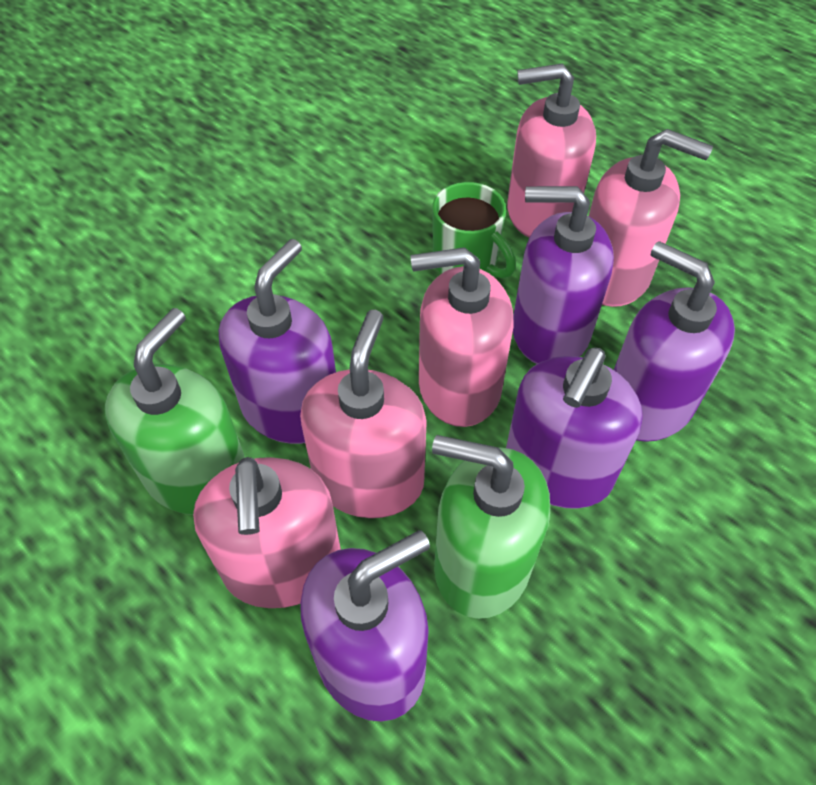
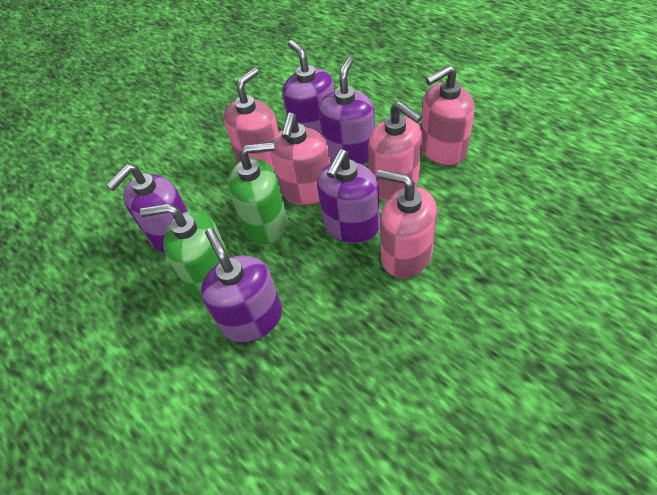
green mug: [432,182,516,278] = 1 -> none = 0

